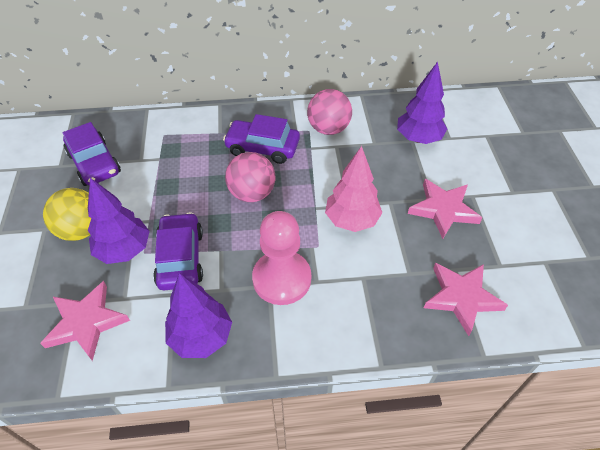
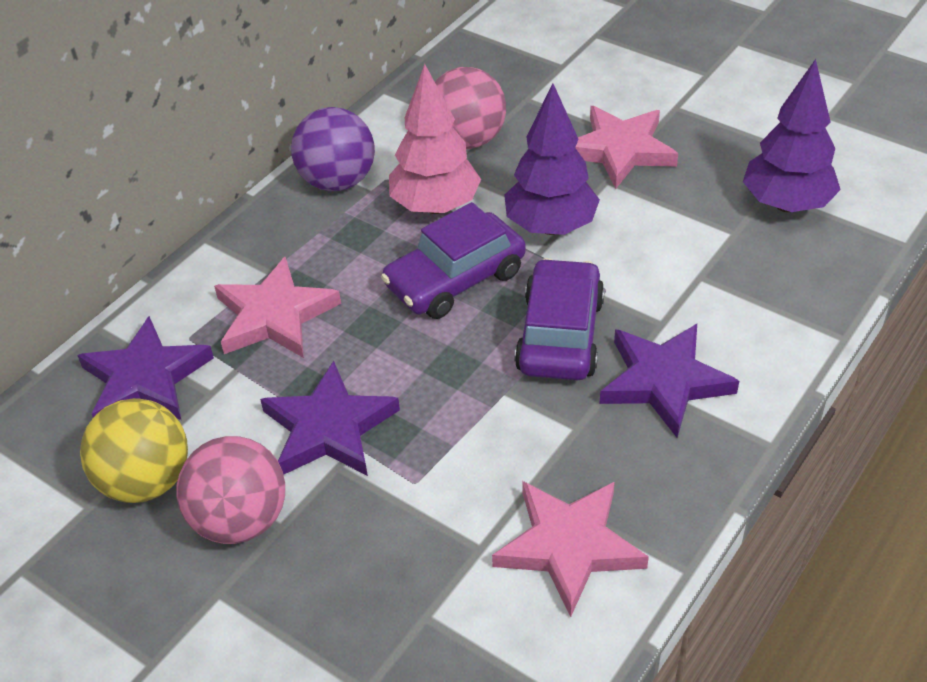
pink pawn: [252,211,311,305] = 1 -> none = 0
purple ball: none = 0 -> [291,107,375,191] = 1
purple car: [63,122,121,186] [153,212,203,290] [223,114,300,164] = 3 -> [381,202,526,319] [514,258,605,380] = 2
purple star: none = 0 -> [77,316,214,420] [260,361,400,476] [600,324,739,437] = 3
purple tree: [88,178,150,264] [165,273,232,358] [397,62,447,144] = 3 -> [504,83,600,235] [743,59,841,212] = 2

